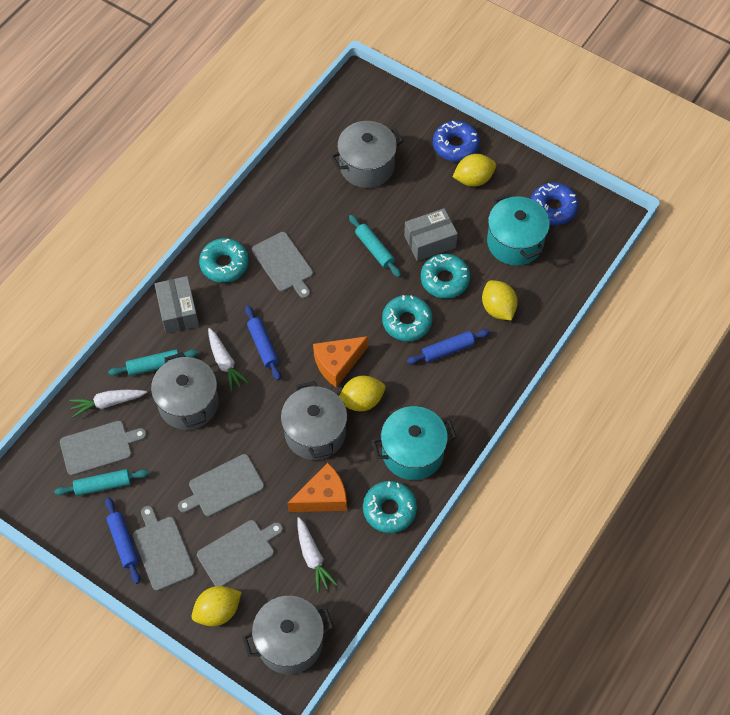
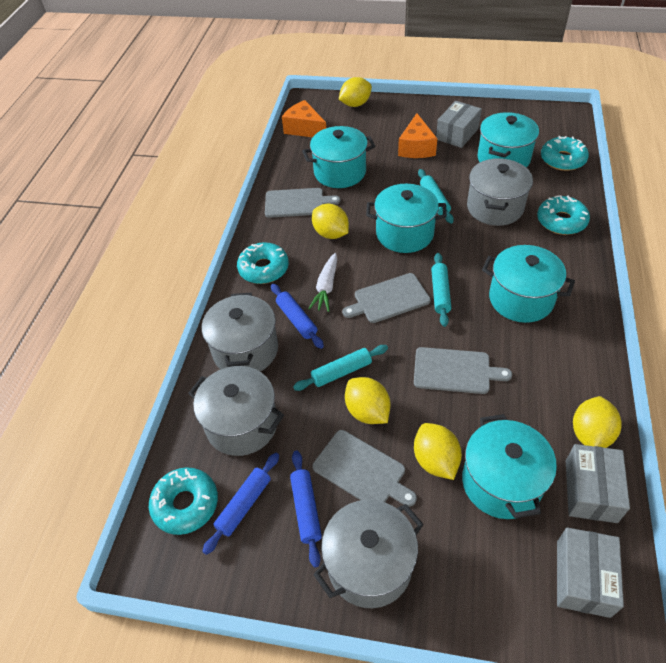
blue donut: [433,121,480,162] [531,183,579,225] = 2 -> none = 0
grey box: [155,276,199,333] [404,208,458,261] = 2 -> [436,101,482,148] [557,528,624,618] [566,444,630,523] = 3
grey cutting board: [60,421,147,476] [133,506,195,591] [178,454,264,517] [197,520,283,586] [252,232,313,298] = 5 -> [265,188,340,218] [313,430,417,507] [342,273,431,323] [414,347,512,394] = 4
turquoise pot: [371,406,457,480] [487,194,550,266] = 2 -> [302,126,376,188] [366,184,447,253] [462,414,557,519] [478,112,539,168] [482,245,575,323] = 5
white carrot: [69,390,147,418] [208,328,249,392] [297,517,338,593] = 3 -> [308,253,337,312] = 1
yellow lemon: [192,586,242,626] [339,376,385,411] [452,154,496,187] [482,280,518,321] = 4 -> [312,204,349,239] [339,77,372,107] [345,377,391,424] [414,423,462,480] [573,396,621,448] = 5

